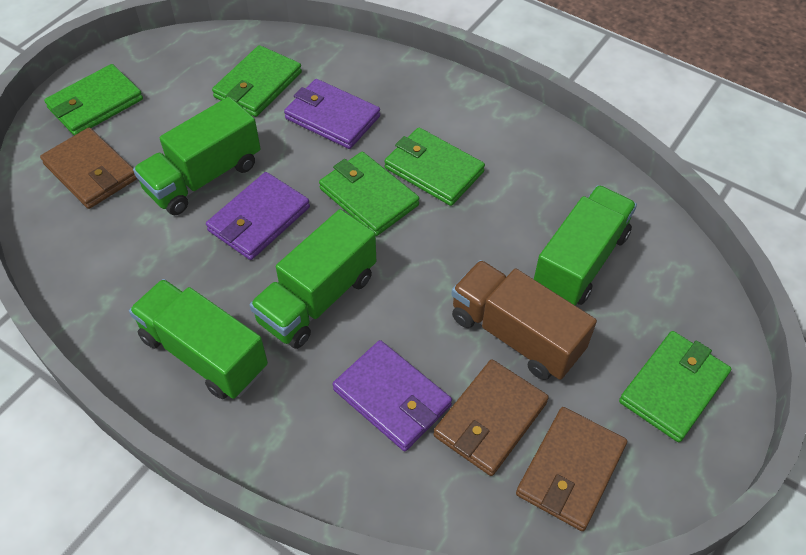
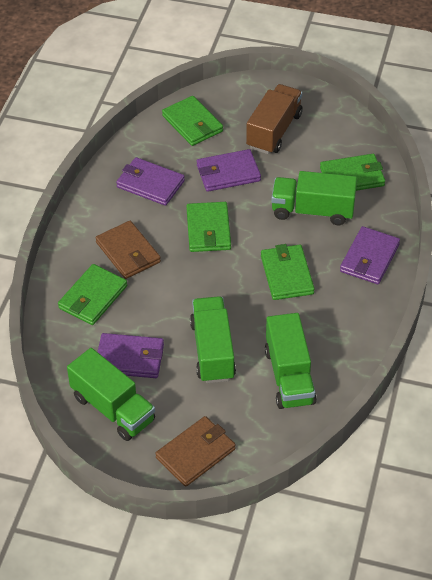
brown wallet: [40,128,137,209] [434,359,549,476] [516,407,627,531] = 3 -> [95,221,161,279] [155,416,236,487] = 2
purple wallet: [206,172,310,260] [284,79,380,149] [333,340,452,451] = 3 -> [98,333,164,378] [116,157,185,206] [197,149,261,192] [340,226,400,284] = 4

